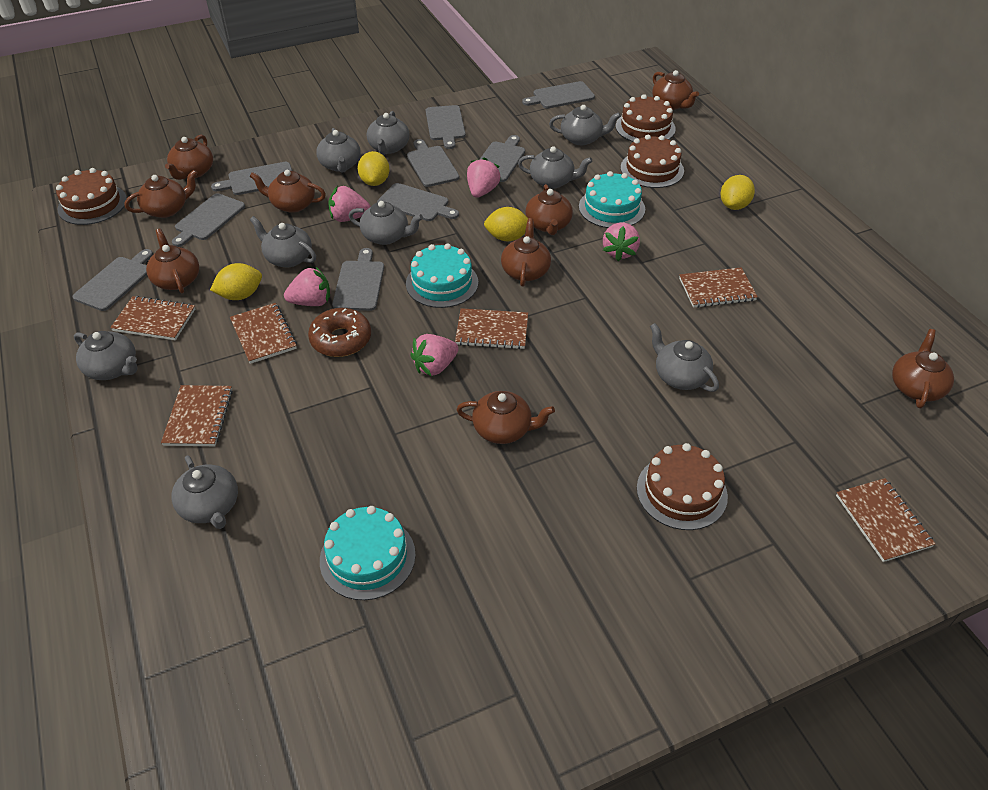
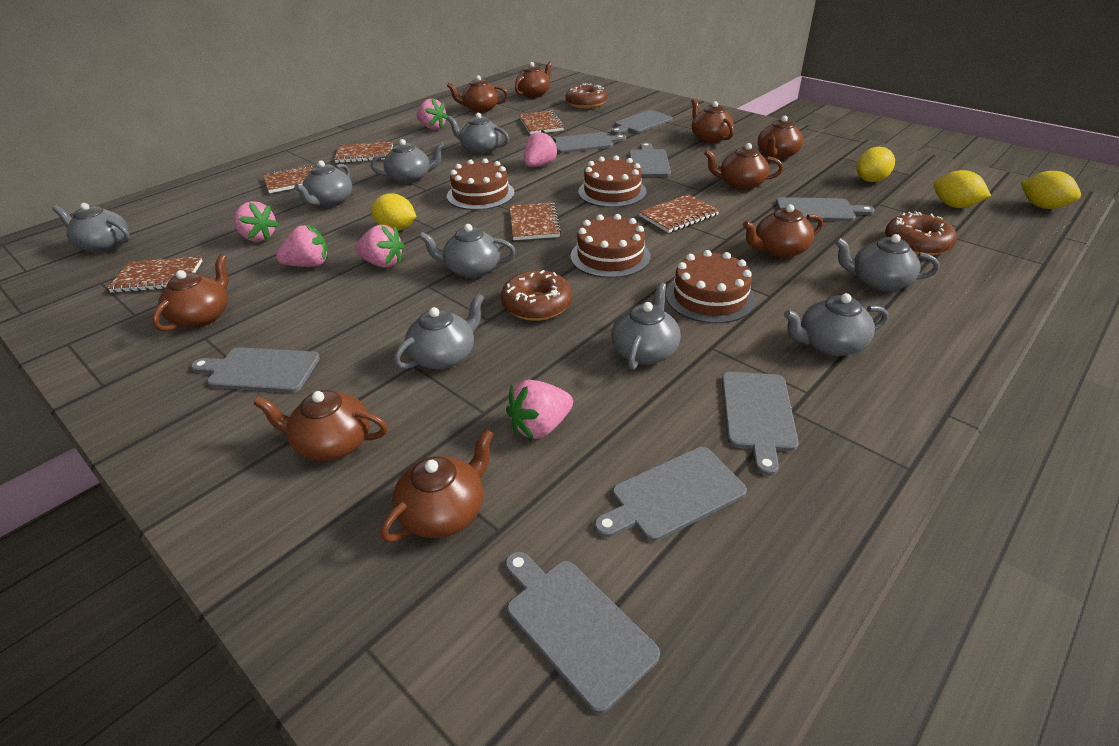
brown donut: [308,308,371,357] = 1 -> [501,270,572,321] [566,83,607,109] [885,211,957,256] = 3
grey cutting board: [73,249,153,311] [172,193,245,247] [211,162,292,195] [332,248,384,311] [377,183,459,221] [407,139,459,187] [426,105,466,149] [479,135,525,182] [522,81,595,109] = 9 -> [191,347,320,393] [505,551,660,714] [554,132,626,153] [594,447,747,542] [611,110,673,134] [629,142,671,177] [722,372,799,476] [776,197,875,221] = 8
pink strawberry: [284,267,330,306] [328,186,371,222] [410,334,459,376] [467,157,501,198] [603,223,640,261] = 5 -> [234,201,279,242] [276,224,329,267] [355,225,404,268] [417,98,448,130] [506,380,573,440] [524,130,559,167] = 6
turquoise cake: [320,506,416,600] [406,243,478,308] [579,171,645,228] = 3 -> none = 0

